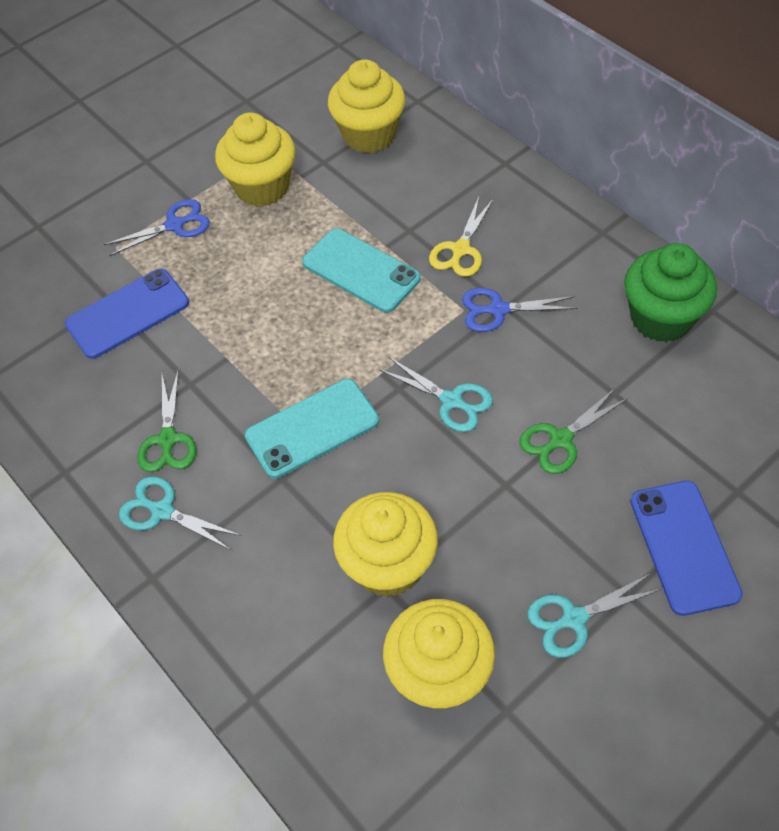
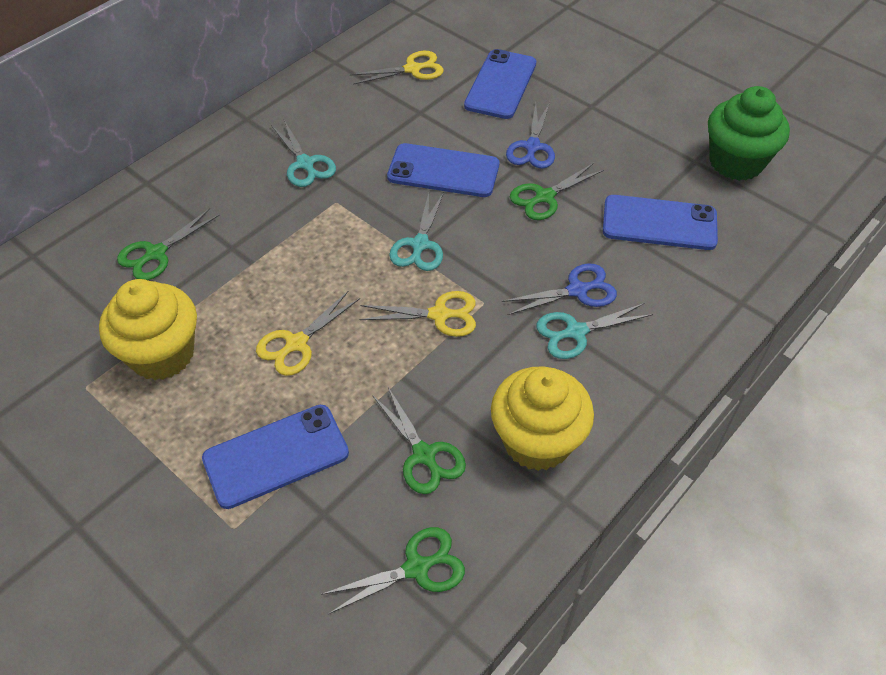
blue phone: [65,269,189,359] [630,481,743,616] = 2 -> [202,405,349,509] [387,143,499,197] [464,49,536,119] [603,195,718,250] = 4
green scissors: [137,372,196,472] [519,388,628,474] = 2 -> [117,208,220,280] [321,527,465,614] [372,387,466,494] [510,163,604,220] = 4
turquoise phone: [245,379,379,479] [302,228,421,313] = 2 -> none = 0
yellow cupcake: [215,112,295,207] [328,59,405,153] [333,492,438,597] [383,599,495,710] = 4 -> [99,279,197,380] [491,366,594,471] = 2
yellow scissors: [429,197,494,277] = 1 -> [256,291,360,376] [350,51,444,85] [359,291,476,337] = 3

